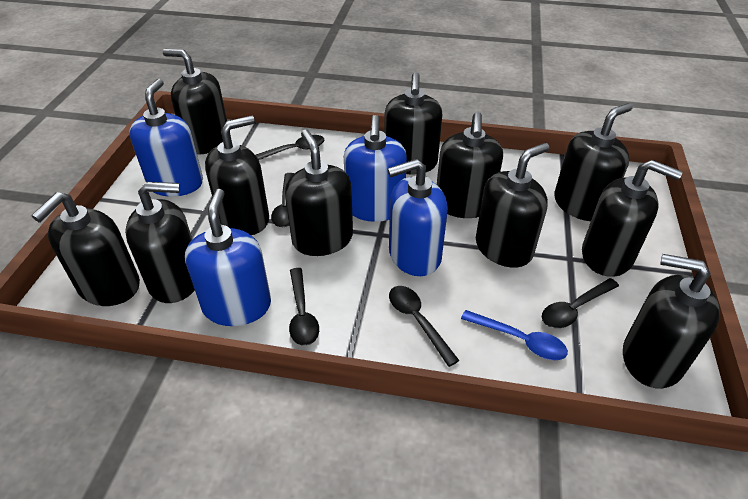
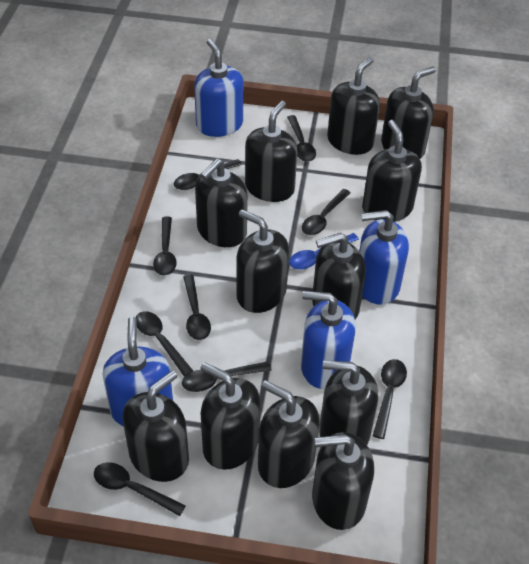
black soap dispenser: [31,192,140,306] [125,182,195,303] [163,49,227,154] [205,115,269,235] [285,129,353,256] [384,72,443,174] [437,112,503,218] [476,143,549,268] [554,103,632,221] [582,160,683,277] [623,254,720,389] = 11 -> [122,370,189,482] [195,158,247,247] [200,362,260,470] [237,209,289,313] [245,101,297,202] [258,380,320,488] [312,232,366,319] [312,432,374,530] [319,360,378,445] [327,57,380,155] [362,120,422,222] [381,66,436,159] = 12
black spoon: [255,135,324,160] [271,173,294,227] [289,268,319,346] [389,286,460,367] [542,278,619,328] = 5 -> [94,462,186,516] [136,311,193,377] [153,217,177,276] [174,159,242,190] [182,361,272,392] [183,275,211,340] [287,115,316,162] [302,189,351,235] [373,359,407,439] = 9

